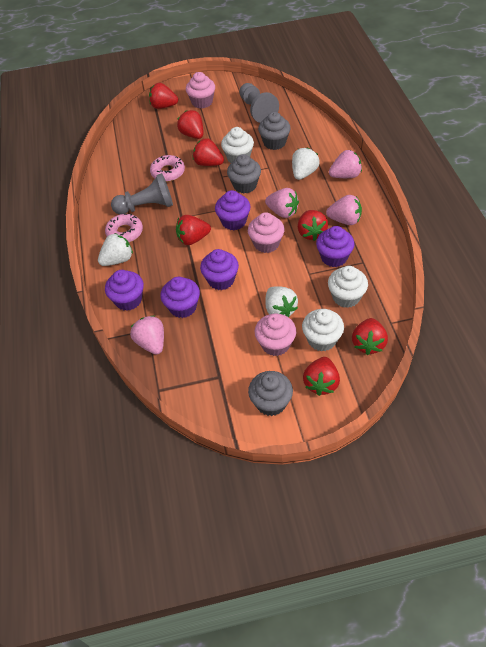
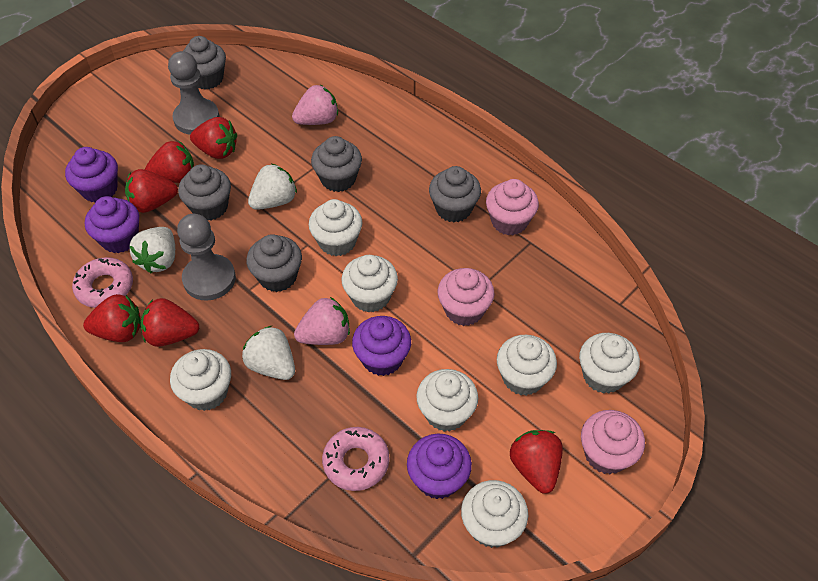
grey cupcake: [227,154,261,193] [248,371,293,416] [258,112,291,150] = 3 -> [178,164,231,221] [183,36,226,90] [247,234,302,292] [311,136,362,192] [429,166,481,222] = 5
pink strawberry: [130,316,164,355] [265,188,299,218] [326,195,362,225] [329,150,362,178] = 4 -> [292,85,338,125] [294,297,350,345] = 2
purple cupcake: [105,270,144,311] [161,277,200,318] [200,249,239,290] [215,190,251,230] [316,226,354,267] = 5 -> [65,147,118,202] [85,196,139,253] [352,316,411,376] [407,434,472,499] = 4
red strawberry: [149,83,178,109] [176,215,211,245] [177,110,204,139] [193,138,224,166] [298,210,328,241] [303,357,340,396] [352,318,388,355] = 7 -> [83,294,141,342] [125,169,178,213] [141,298,199,347] [145,141,194,183] [190,117,237,159] [510,430,563,494] = 6
white cupcake: [221,127,254,163] [302,309,344,351] [328,266,368,308] = 3 -> [170,349,231,411] [309,199,362,256] [341,255,398,313] [416,369,478,432] [461,480,528,548] [497,335,557,396] [579,333,640,394] = 7

